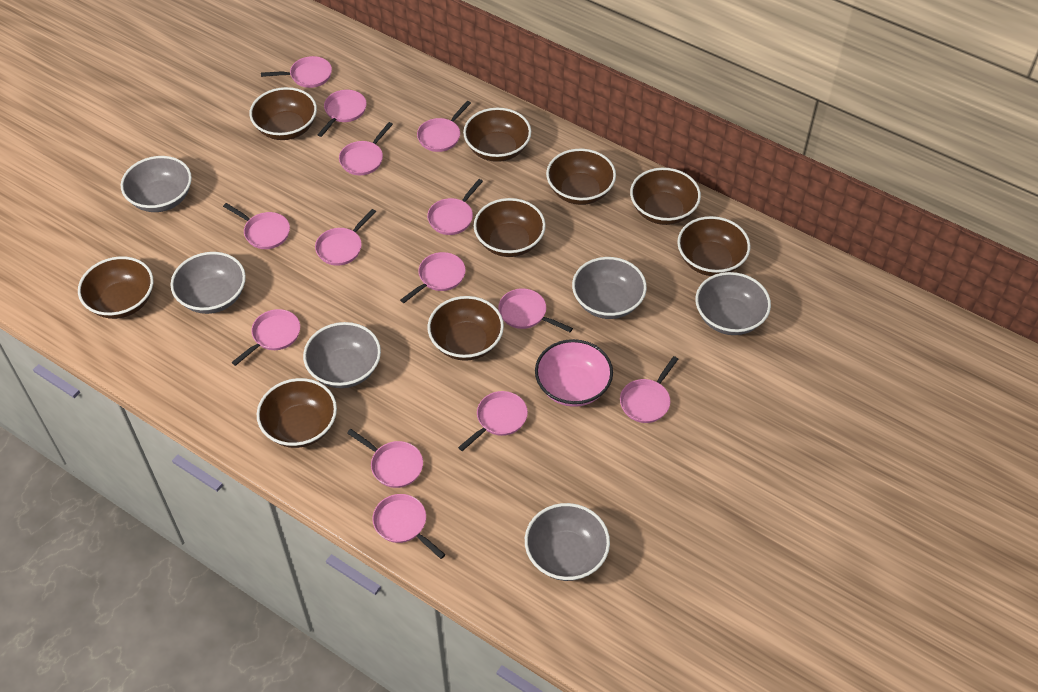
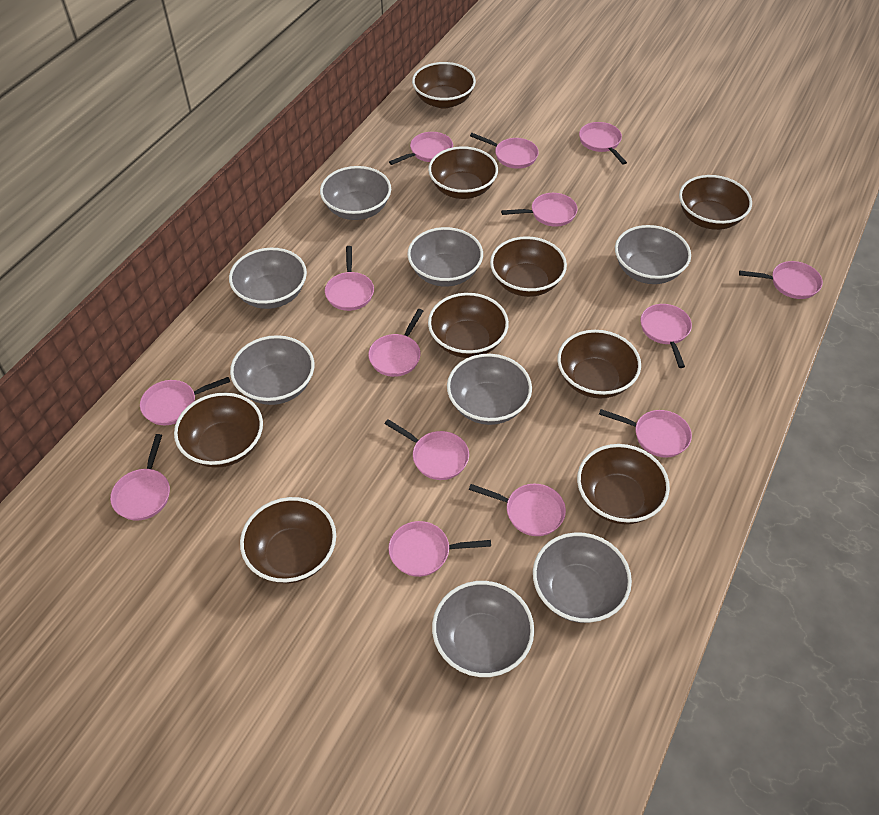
grey bowl: [121,156,192,212] [171,252,246,314] [303,322,381,388] [525,503,610,581] [572,257,647,319] [696,272,771,335] = 6 -> [229,248,307,309] [230,335,314,405] [320,166,391,220] [407,227,483,287] [432,581,534,677] [447,354,532,425] [533,532,632,623] [615,225,691,284] = 8
pink bowl: [535,339,613,407] = 1 -> none = 0

